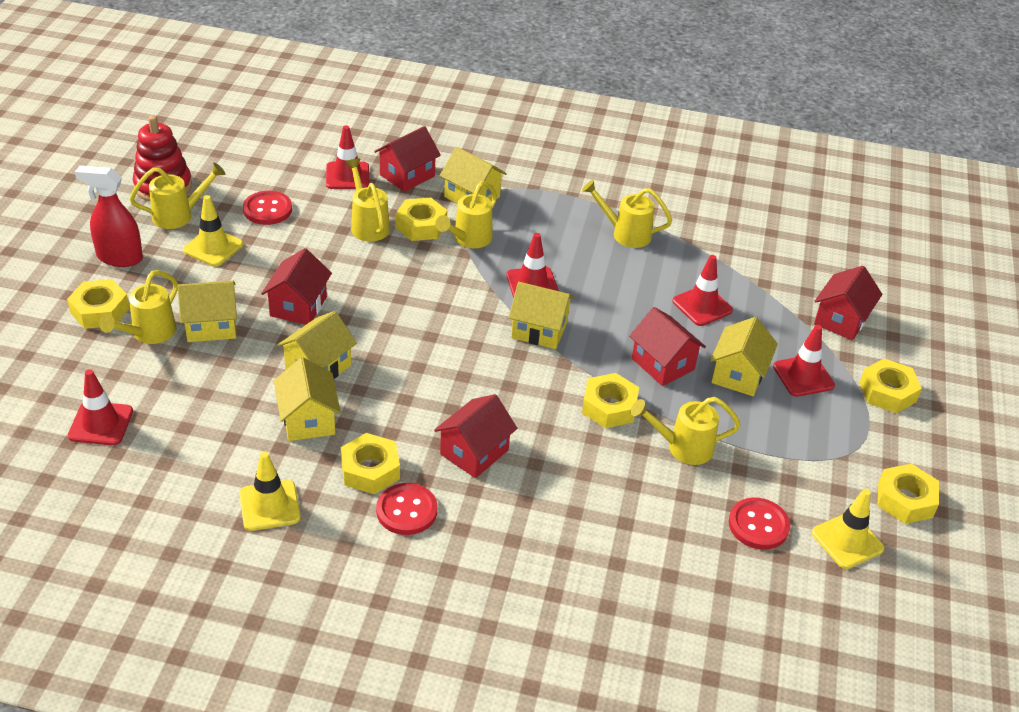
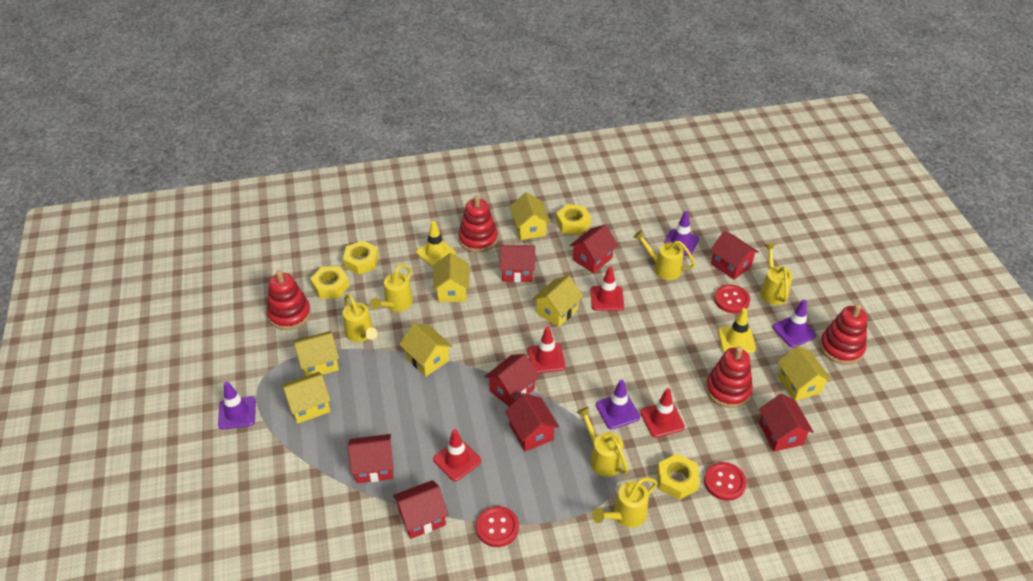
purple traffic cone: none = 0 -> [218,381,256,430] [596,380,640,429] [664,211,699,256] [773,299,817,348] = 4
red house: [261,248,332,325] [374,126,441,192] [434,394,517,478] [629,307,706,386] [814,266,882,340] = 5 -> [348,434,394,484] [393,480,449,539] [485,354,539,407] [500,245,535,282] [505,393,559,452] [570,225,618,273] [710,231,759,280] [759,394,814,452] = 8
red spray bottle: [75,166,143,267] = 1 -> none = 0
red stacking toy: [133,115,192,202] = 1 -> [267,270,311,330] [458,195,498,253] [706,346,753,408] [820,304,867,365] = 4
red traffic cone: [68,369,133,445] [326,125,369,189] [506,233,559,298] [673,255,733,326] [773,325,835,397] = 5 -> [433,429,481,481] [528,327,566,373] [591,267,624,311] [640,388,685,438] = 4
yellow house: [178,281,237,342] [274,357,341,441] [277,311,357,379] [440,147,507,204] [509,282,574,349] [710,317,778,396] = 6 -> [282,372,331,424] [293,331,339,376] [399,323,452,376] [433,253,469,302] [510,192,550,240] [533,276,583,327] [777,345,831,401] = 7
yellow nut: [67,279,130,329] [341,433,400,494] [395,198,447,241] [582,373,639,428] [859,358,922,413] [877,464,939,524] = 6 -> [310,266,349,299] [343,241,379,275] [556,204,591,235] [657,454,700,500] = 4
yellow traffic cone: [183,195,243,266] [239,452,301,531] [812,489,884,569] = 3 -> [416,221,456,267] [718,308,756,353] = 2

